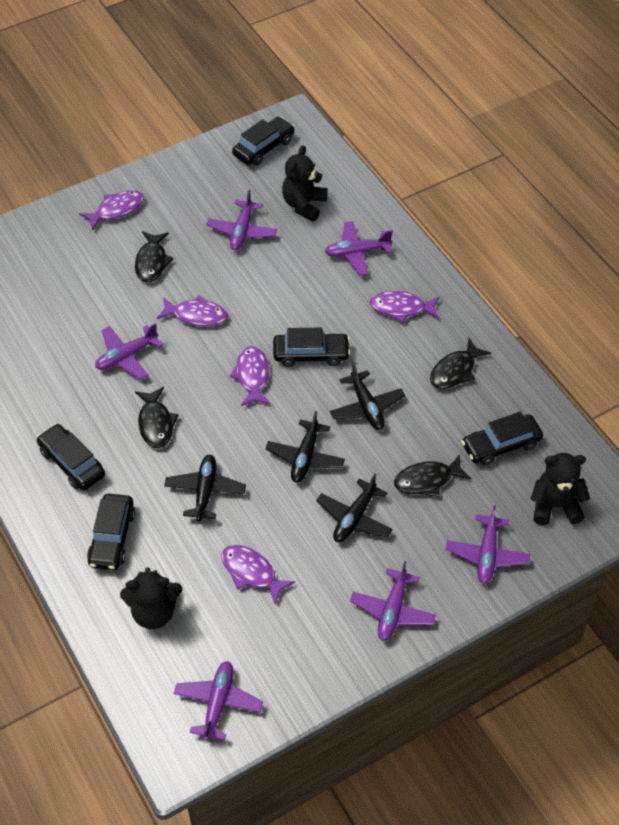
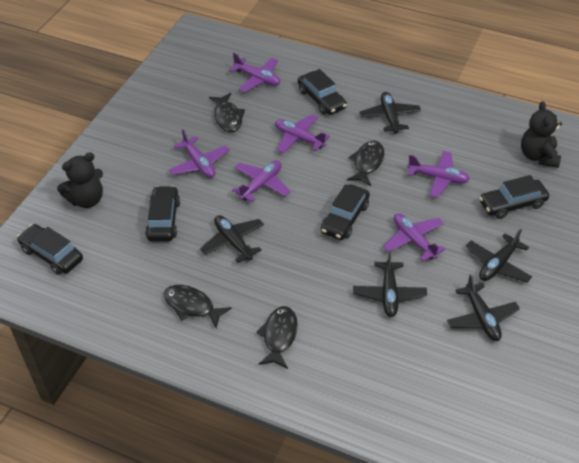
black plane: [164,455,246,521] [266,411,345,483] [316,474,393,542] [330,362,405,430] = 4 -> [200,215,264,263] [353,250,427,317] [359,92,421,134] [447,274,520,341] [466,228,532,282] = 5
black teddy bear: [120,567,182,629] [282,145,328,222] [531,453,590,525] = 3 -> [57,152,103,208] [521,101,562,168] = 2
purple fish: [79,190,144,231] [156,295,228,326] [221,545,295,604] [230,346,270,406] [370,291,440,323] = 5 -> none = 0

